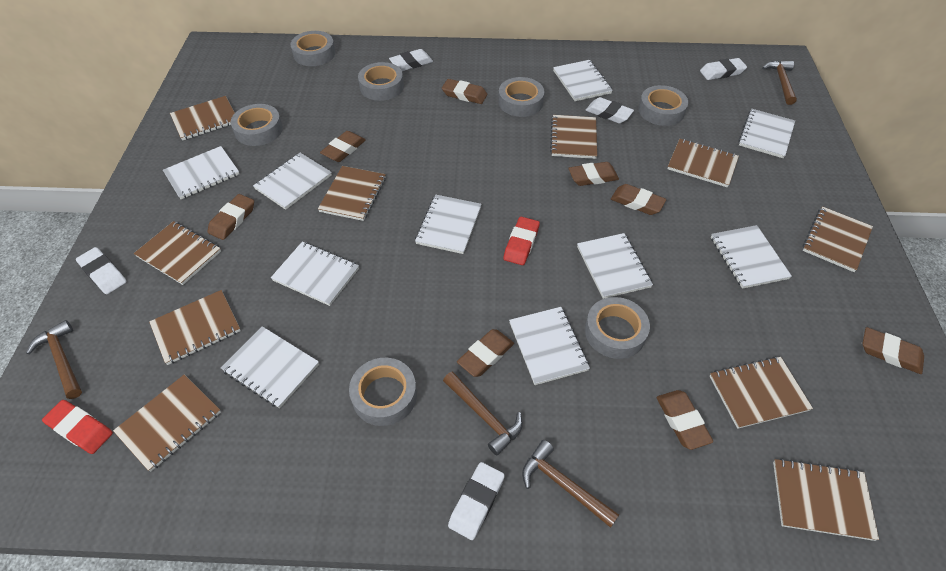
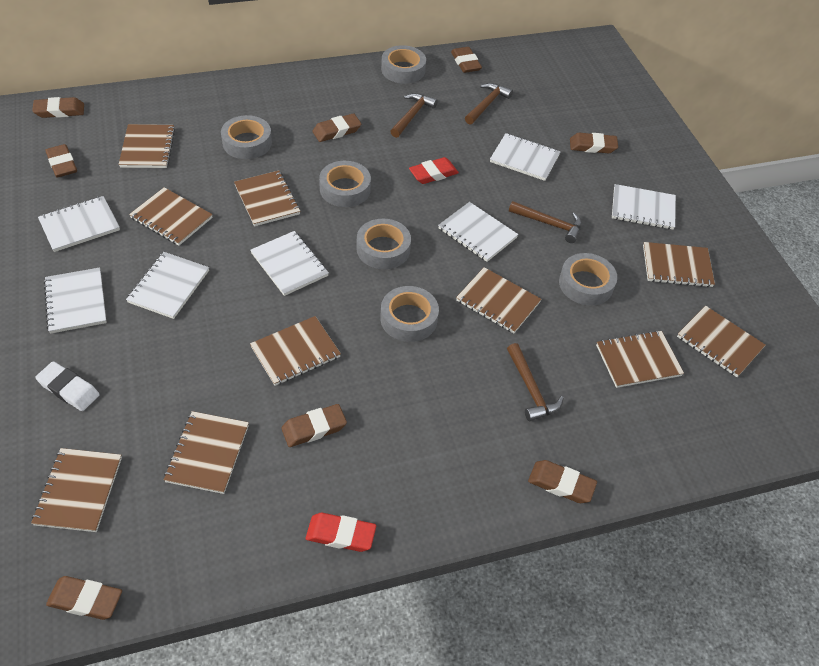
grey tape: [231,104,283,146] [290,31,335,66] [349,358,417,426] [358,62,404,101] [498,77,545,117] [585,297,650,359] [638,85,688,126] = 7 -> [221,115,272,159] [319,161,371,207] [357,219,411,269] [380,286,439,342] [381,45,426,84] [559,253,617,305] = 6
white eraser: [76,247,127,294] [389,49,433,71] [448,462,505,540] [586,97,634,123] [700,58,747,80] = 5 -> [35,361,100,411] = 1
white notebook: [163,146,239,199] [221,326,319,408] [253,153,332,210] [271,242,359,306] [415,195,482,254] [509,307,590,385] [553,60,613,101] [577,233,653,299] [711,225,792,289] [738,109,795,158] = 10 -> [38,196,120,252] [44,268,107,334] [126,252,209,319] [250,231,329,296] [438,202,518,262] [490,133,560,181] [612,184,676,230] = 7

